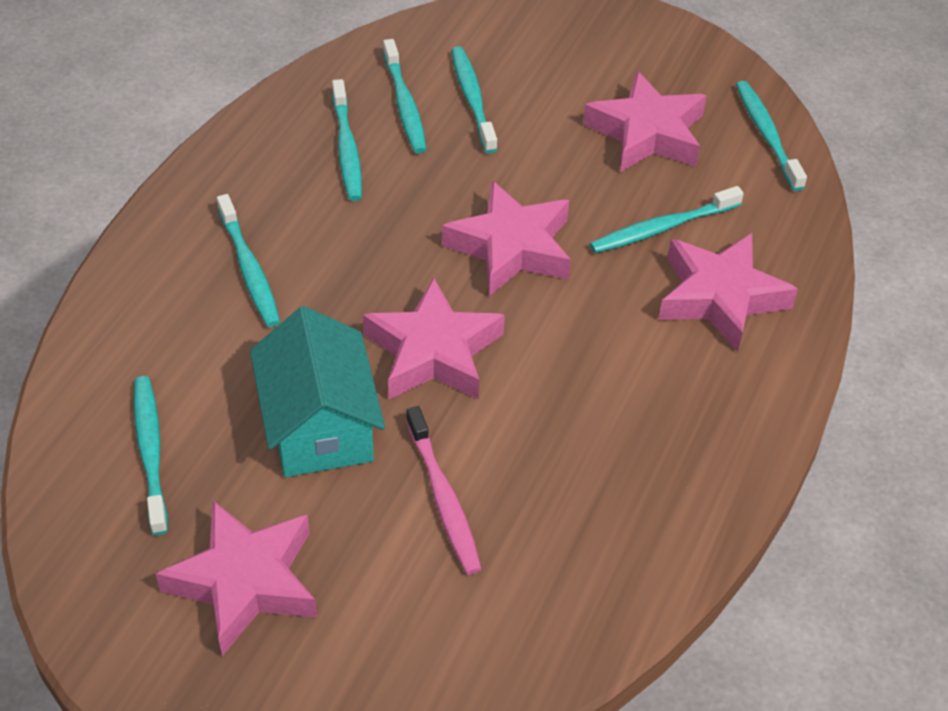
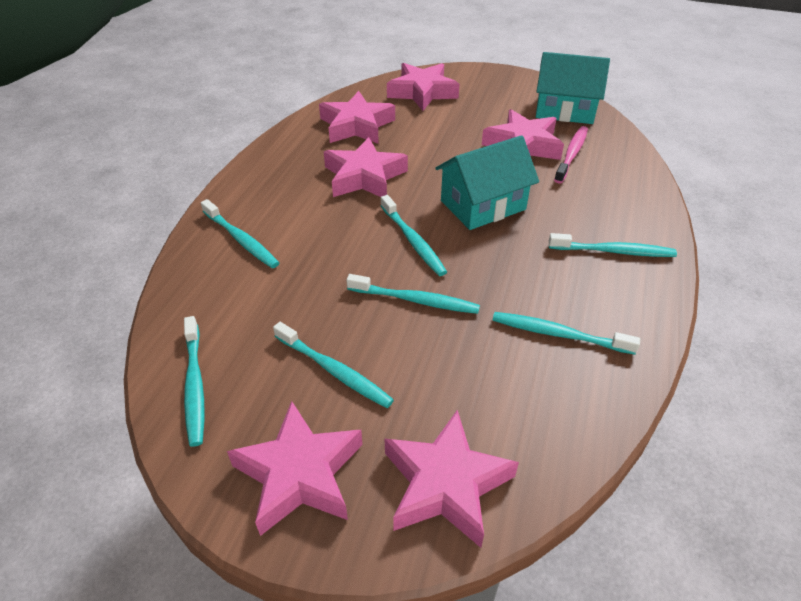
pink star: [156,501,317,656] [363,277,505,400] [442,181,571,296] [583,71,707,172] [659,233,798,352] = 5 -> [227,401,363,536] [319,91,395,144] [324,137,408,197] [385,410,519,548] [387,63,460,111] [482,109,564,160] = 6
turquoise house: [250,306,385,477] = 1 -> [435,135,539,230] [536,52,610,124] = 2

